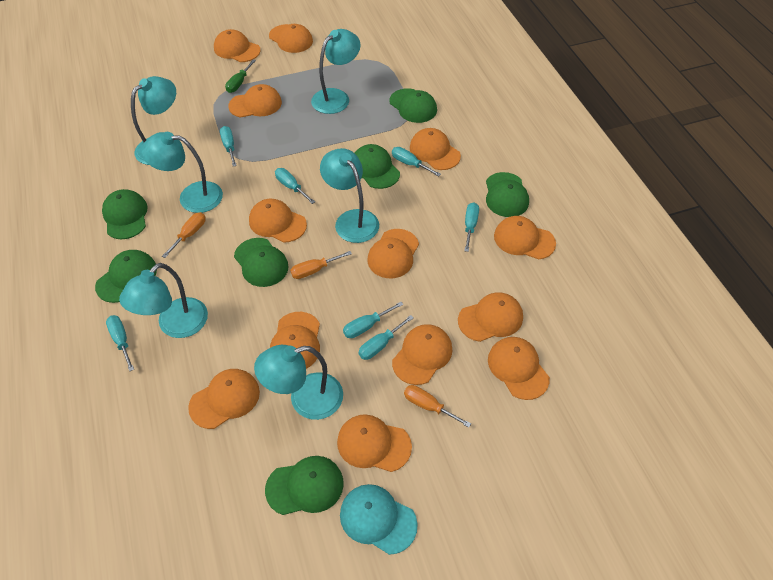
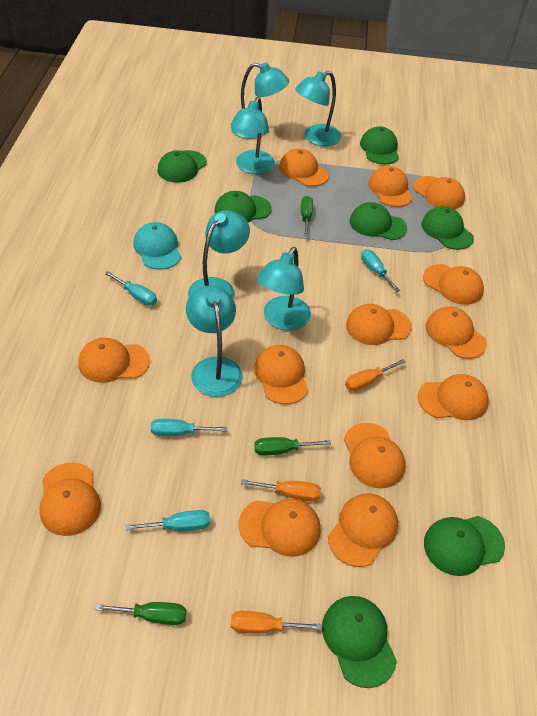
green screwdriver: [225,60,256,93] = 1 -> [94,602,186,625] [254,437,331,456] [301,196,313,236] = 3
turquoise screwdriver: [106,315,134,371] [220,126,237,167] [275,168,315,204] [343,302,404,338] [359,315,414,360] [392,147,441,176] [464,202,479,252] = 7 -> [105,271,157,306] [125,510,210,531] [151,419,228,436] [361,249,400,292] = 4

